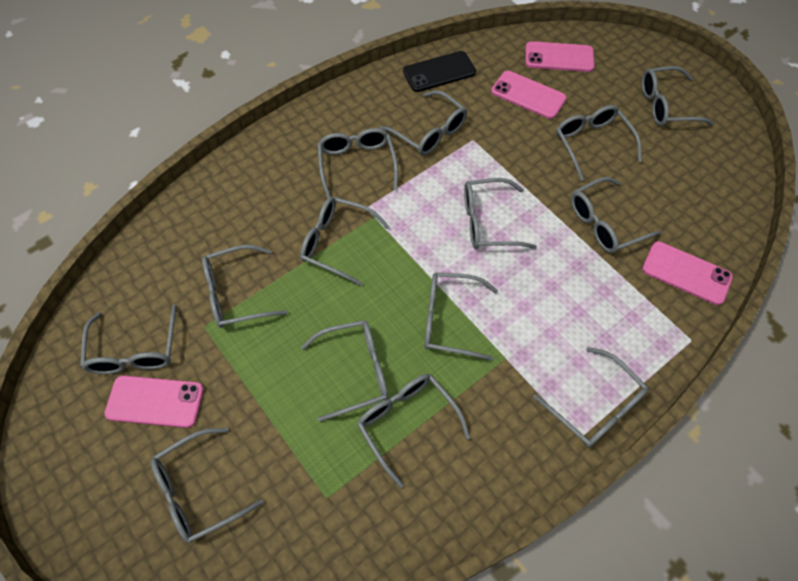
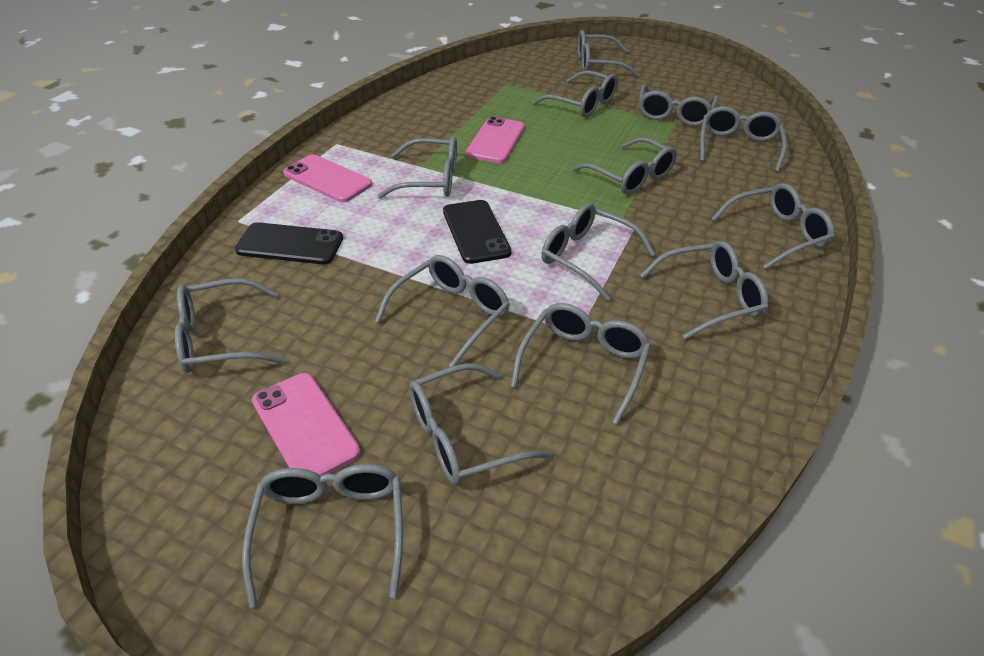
black phone: [403,51,476,92] = 1 -> [235,222,343,264] [443,200,512,264] = 2
pink phone: [104,375,204,428] [491,71,567,119] [525,41,594,72] [642,241,733,305] = 4 -> [252,373,360,475] [283,154,372,202] [466,116,525,163] = 3

